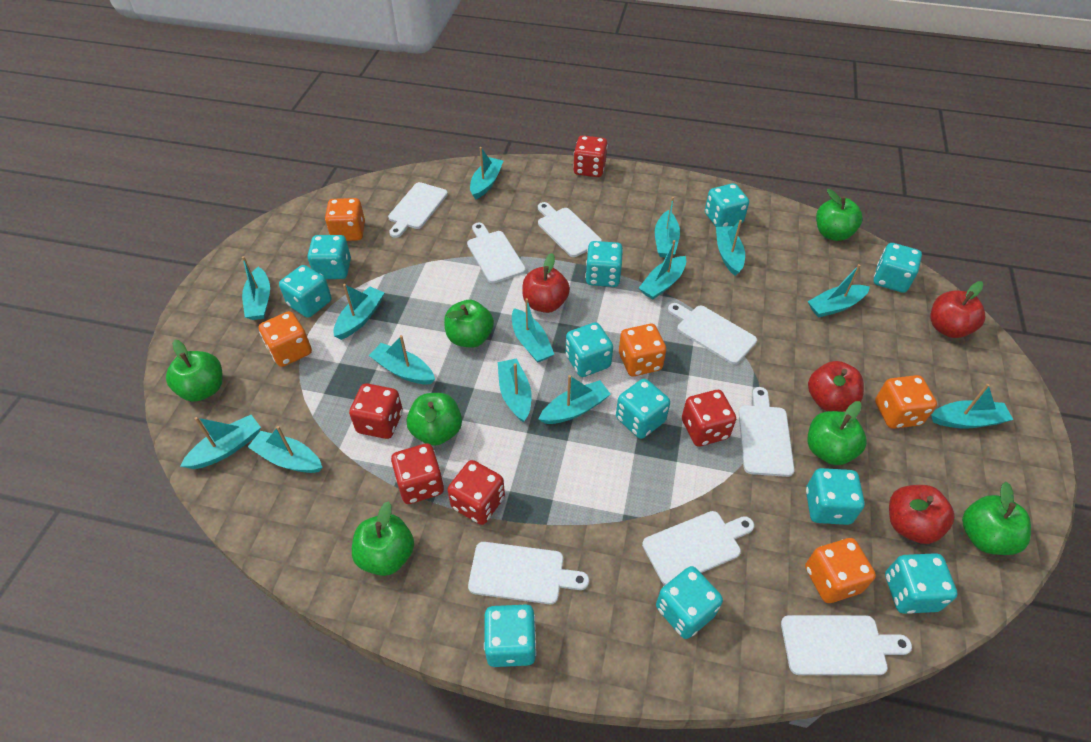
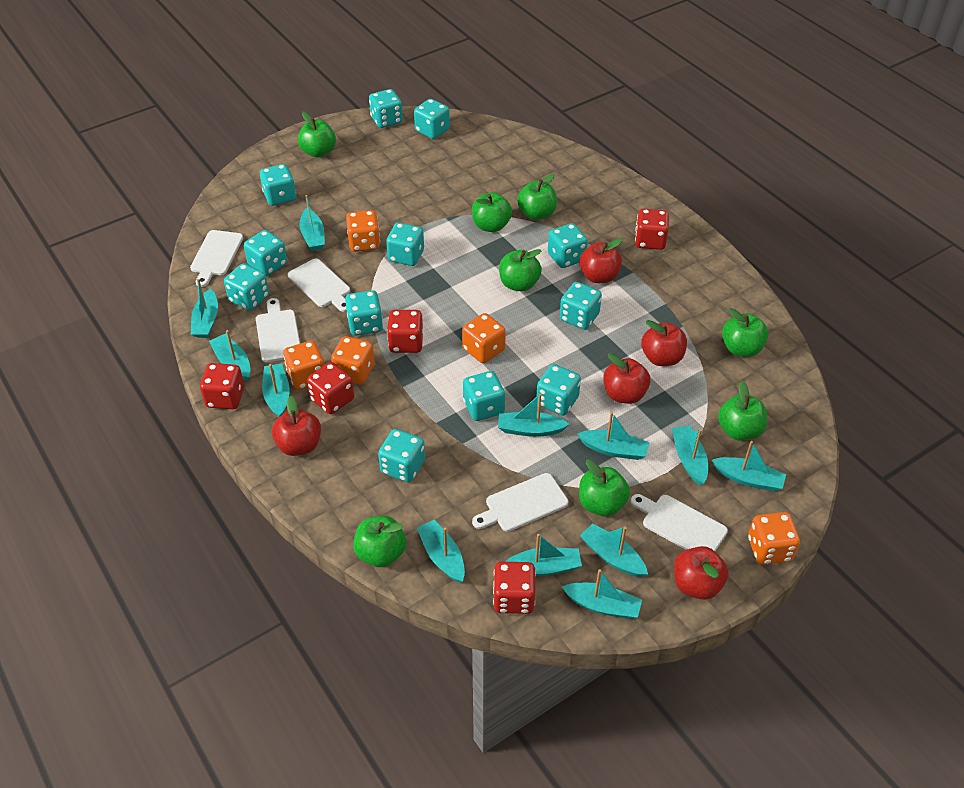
green apple: [166,339,223,402] [352,501,414,576] [407,393,462,446] [444,300,494,348] [807,401,867,465] [816,189,863,241] [962,482,1031,555] = 7 -> [298,111,336,158] [353,516,406,567] [472,192,512,232] [499,249,542,291] [517,174,557,220] [579,459,630,517] [718,381,767,441] [722,308,768,357] = 8
red apple: [522,253,570,313] [808,361,864,412] [889,485,954,544] [930,281,985,338] = 4 -> [272,396,321,456] [579,238,622,283] [603,353,650,404] [641,320,687,366] [674,546,729,600] = 5
turquoise boat: [180,415,261,469] [242,256,270,320] [248,426,323,473] [333,284,385,340] [369,335,435,384] [470,147,503,200] [498,358,531,422] [512,298,554,363] [539,375,611,424] [639,240,686,299] [655,197,680,257] [716,220,745,276] [807,264,870,317] [931,384,1013,429] = 14 -> [191,279,218,338] [209,330,251,381] [262,363,290,417] [299,195,325,251] [417,520,465,583] [498,394,569,437] [505,534,582,576] [562,569,642,619] [577,412,649,460] [580,523,648,577] [672,425,708,485] [712,441,786,491] = 12
turquoise dice: [279,265,332,318] [308,235,351,279] [484,605,537,667] [565,322,613,377] [585,241,623,287] [616,379,670,439] [656,566,723,639] [705,183,749,227] [806,468,865,525] [874,243,922,293] [885,553,958,614] = 11 -> [224,263,269,311] [244,230,287,276] [260,164,296,206] [345,290,383,336] [369,89,403,128] [378,429,425,482] [386,223,424,266] [414,99,450,139] [463,371,505,421] [536,364,581,416] [548,223,588,268] [560,282,602,330] = 12
white cutting board: [388,182,448,238] [467,223,526,283] [468,542,589,604] [538,202,602,257] [642,511,754,585] [668,303,757,364] [739,387,795,477] [781,615,912,675] = 8 -> [190,230,243,287] [256,298,300,362] [288,259,350,312] [472,473,568,532] [631,494,728,551] = 5

